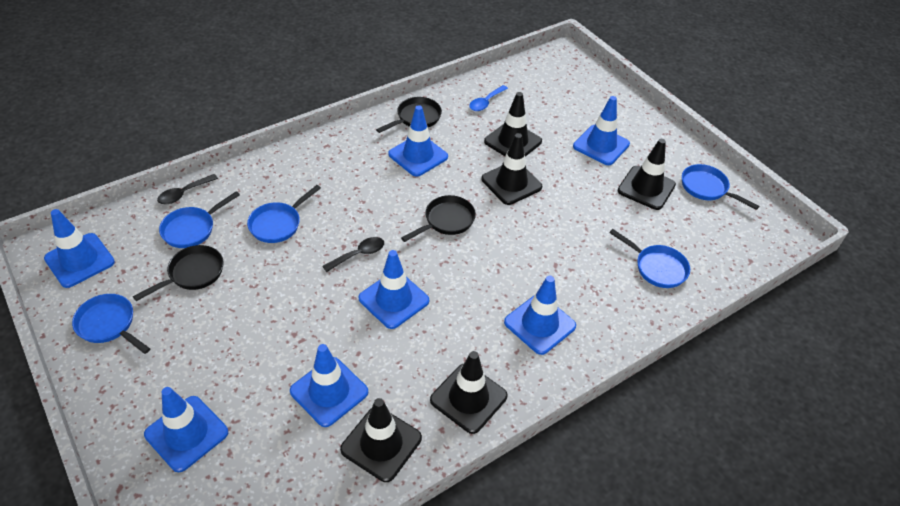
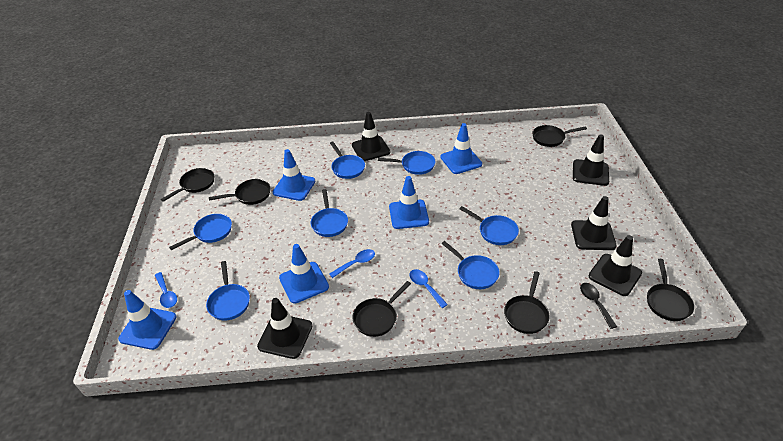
black pan: [133,245,224,301] [376,97,442,133] [401,195,476,242] = 3 -> [161,168,214,202] [209,179,270,205] [353,281,411,337] [504,271,550,334] [532,125,587,147] [647,259,694,321] = 6
black spoon: [157,174,218,204] [322,237,384,272] = 2 -> [580,283,617,329] = 1
blue pan: [72,294,150,354] [159,191,240,248] [247,185,321,243] [609,229,690,288] [682,164,759,210] = 5 -> [169,214,232,250] [206,261,250,321] [311,189,348,237] [330,142,365,179] [378,151,436,175] [441,241,500,289] [459,206,519,245] = 7
blue spoon: [469,85,508,111] = 1 -> [155,272,177,308] [329,249,375,278] [410,269,448,308] = 3
blue traffic cone: [44,209,115,288] [144,387,228,472] [290,344,368,427] [358,250,429,329] [388,105,448,177] [504,276,576,355] [573,96,630,165] = 7 -> [118,290,177,350] [273,149,315,201] [279,244,329,304] [389,176,429,229] [440,123,482,174] = 5

